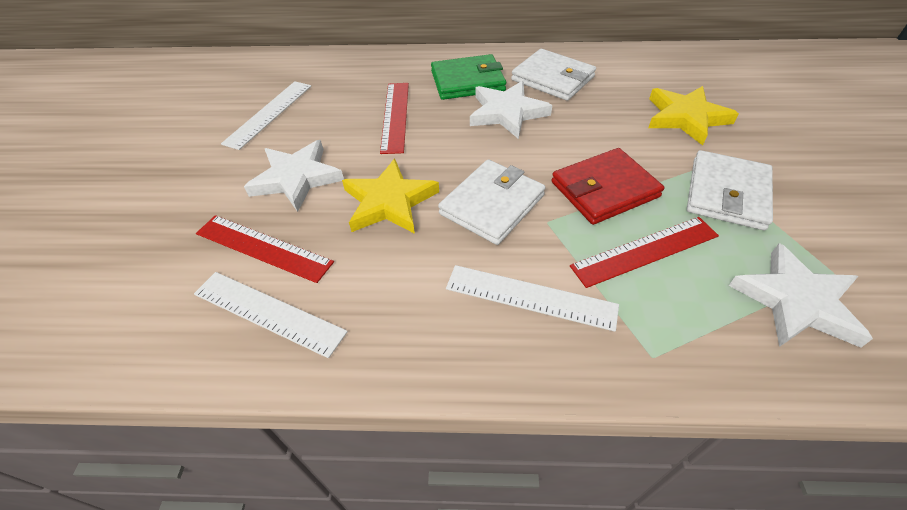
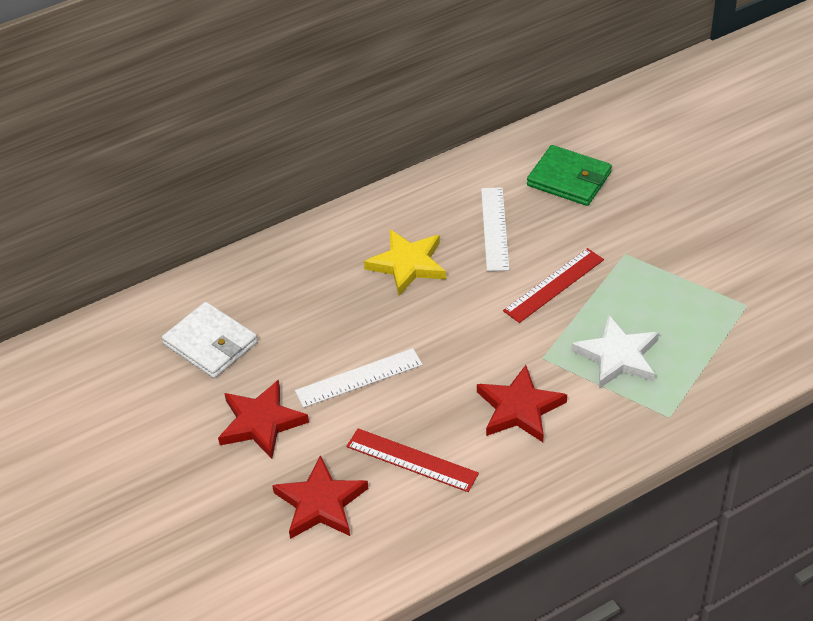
red ruler: [196,215,334,283] [380,83,409,154] [570,217,719,288] = 3 -> [347,428,479,492] [503,248,604,323] = 2
red star: none = 0 -> [218,380,309,459] [272,455,368,539] [477,365,567,442] = 3
red wallet: [552,148,664,225] = 1 -> none = 0
white ruler: [194,272,348,358] [221,81,311,150] [446,265,619,332] = 3 -> [295,348,423,408] [481,187,509,271] = 2
white star: [244,140,344,212] [470,81,552,139] [729,243,873,348] = 3 -> [572,315,659,389] = 1
white wallet: [438,159,546,245] [511,49,596,101] [687,150,773,230] = 3 -> [162,302,258,378] = 1
yellow star: [342,159,439,234] [648,86,739,145] = 2 -> [364,229,446,296] = 1

